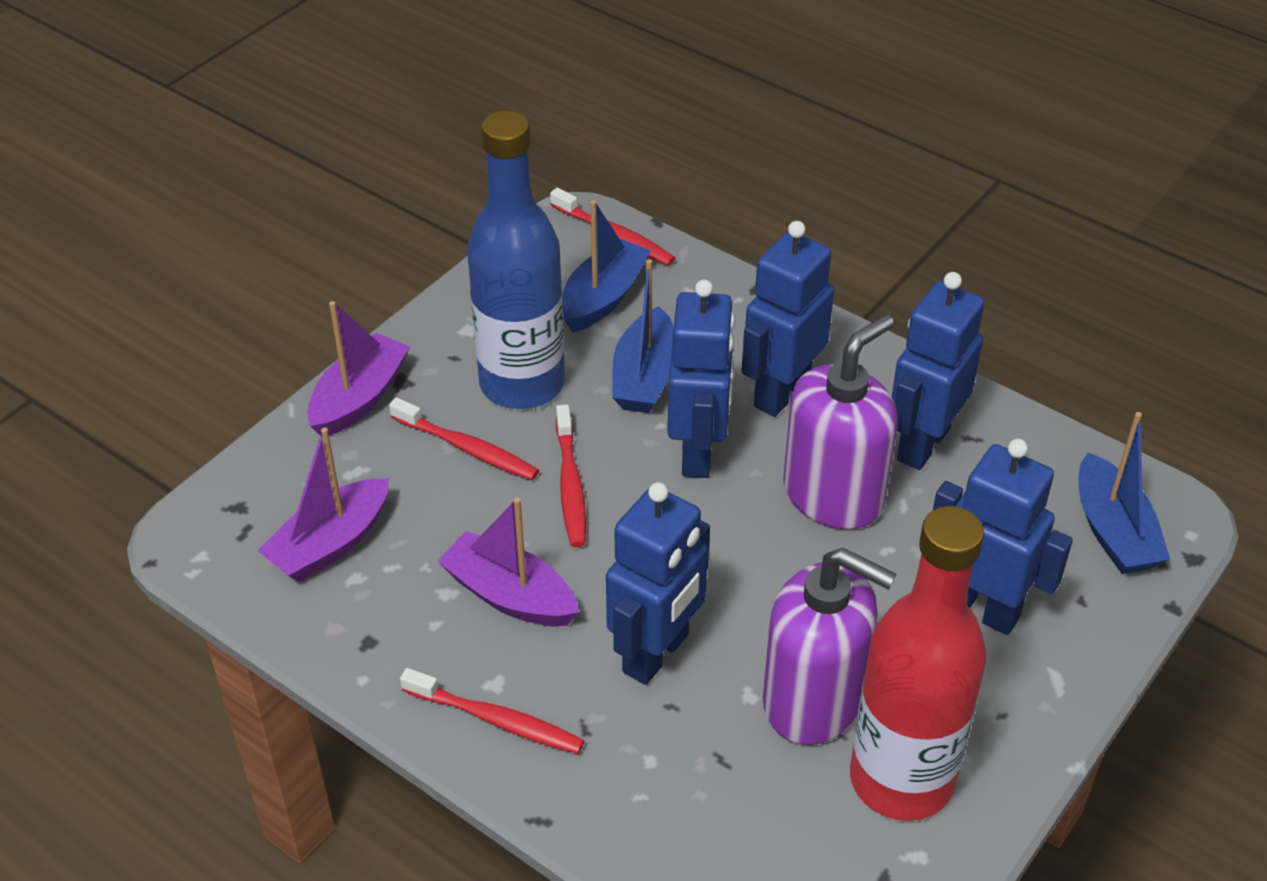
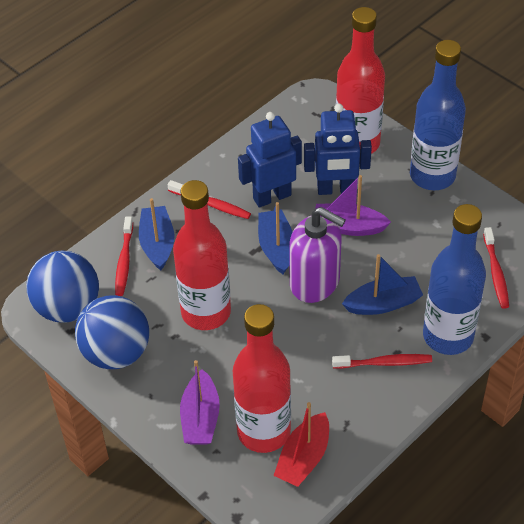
blue ball: none = 0 -> [26,251,99,323] [75,296,149,369] = 2
blue bottle: [467,111,565,409] = 1 -> [410,40,466,190] [423,204,486,355] = 2
blue robot: [606,482,710,685] [667,280,735,478] [741,221,834,417] [891,272,984,470] [933,439,1073,635] = 5 -> [238,112,302,207] [304,104,372,195] = 2
purple boat: [258,427,389,582] [307,301,410,437] [437,497,579,626] = 3 -> [180,360,220,445] [315,175,391,236] = 2
purple soap dispenser: [763,548,897,745] [783,314,898,529] = 2 -> [289,207,346,303] = 1
red boat: none = 0 -> [273,402,329,487] = 1
red bottle: [850,506,986,821] = 1 -> [173,180,231,330] [233,304,291,453] [336,7,385,154] = 3

